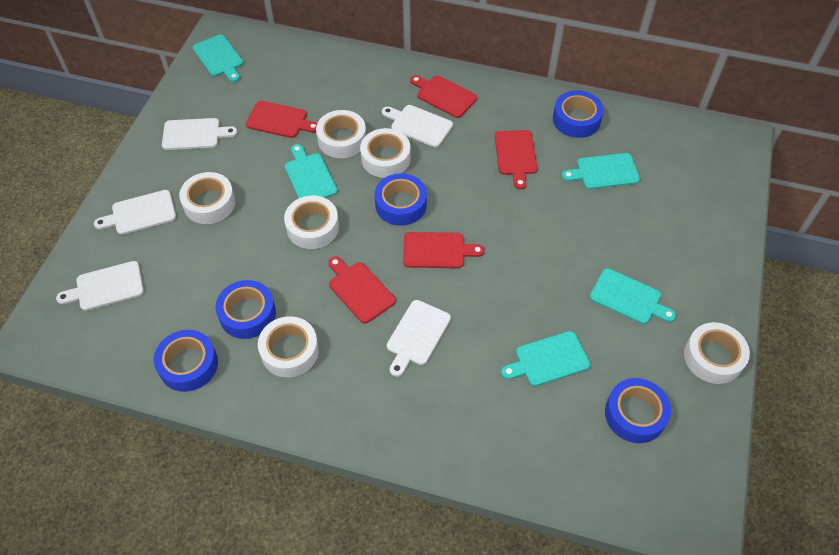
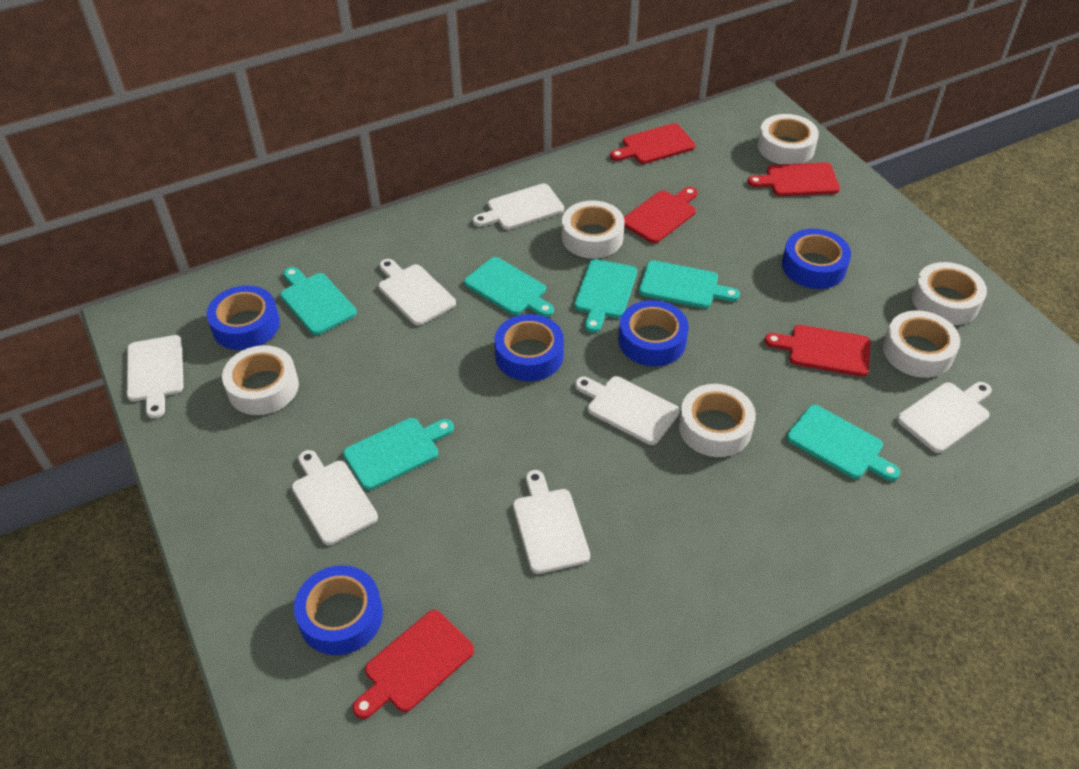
turquoise cutting board: [192,34,243,82] [285,144,338,199] [501,331,590,386] [562,153,640,189] [590,268,676,324] = 5 -> [280,267,357,335] [343,418,454,490] [464,257,554,317] [574,259,637,333] [639,260,740,308] [786,405,900,481] = 6
white cutting board: [56,261,144,311] [94,190,176,235] [162,118,237,150] [382,105,453,147] [387,300,451,377] = 5 -> [127,335,184,419] [292,450,378,545] [379,259,456,326] [473,184,564,230] [513,470,590,574] [575,376,680,445] [897,382,992,453] = 7

